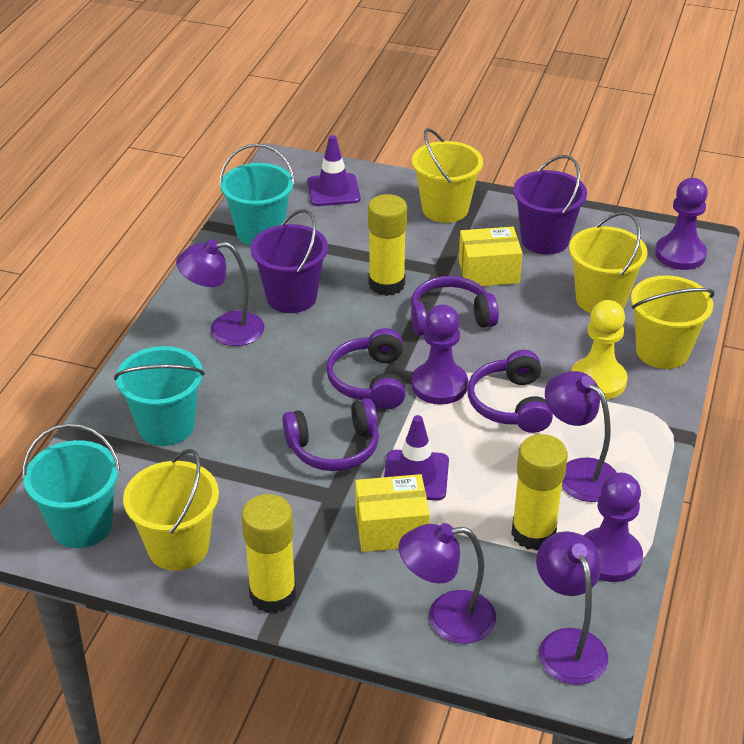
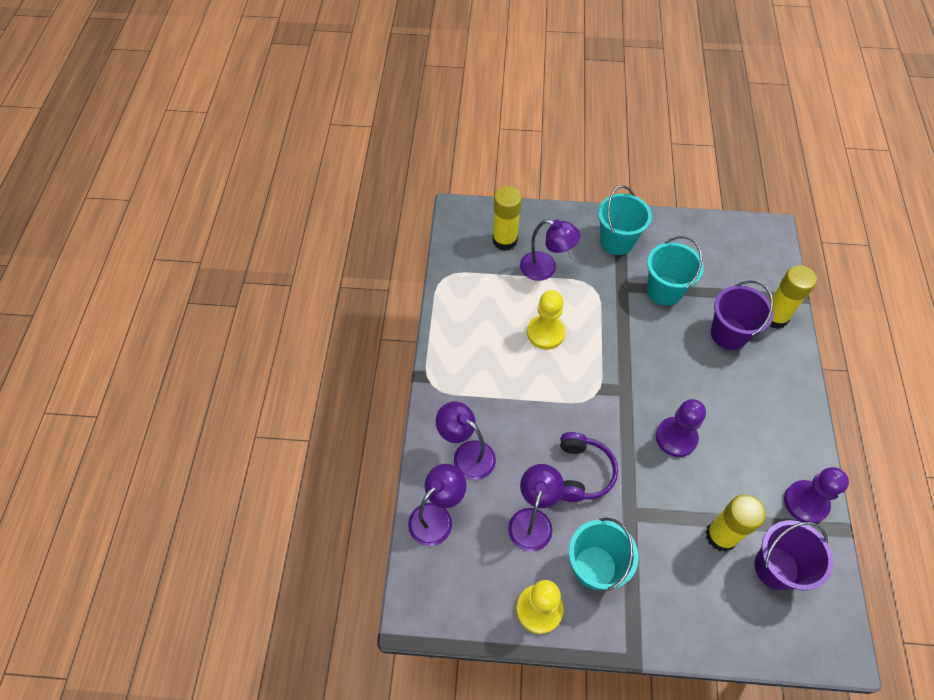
purple headphones: [282,398,379,471] [326,328,406,409] [411,276,499,336] [468,350,553,433] = 4 -> [560,432,618,502] = 1
purple pawn: [412,304,468,405] [584,472,643,582] [655,178,708,270] = 3 -> [656,399,706,457] [784,467,849,523] = 2
purple traffic cone: [307,135,360,206] [384,415,449,501] = 2 -> none = 0
yellow box: [355,474,430,552] [459,227,523,286] = 2 -> none = 0
yellow bucket: [123,449,219,570] [412,128,483,223] [569,212,648,313] [631,275,715,369] = 4 -> none = 0
yellow pawn: [571,300,627,400] = 1 -> [516,580,563,634] [527,290,565,350] = 2

